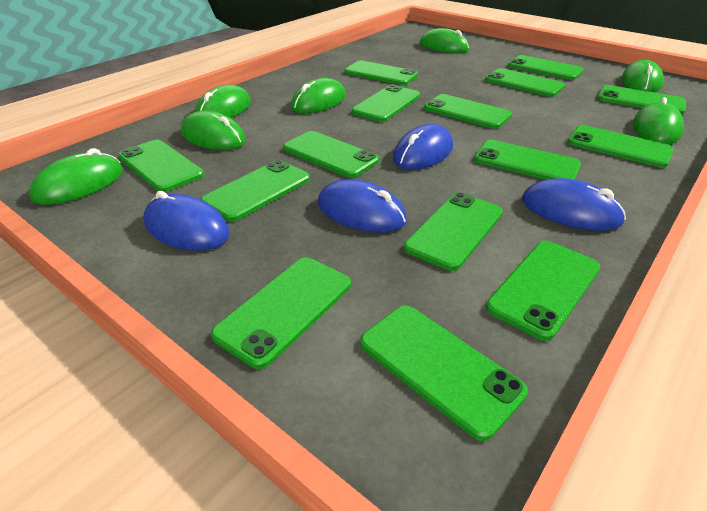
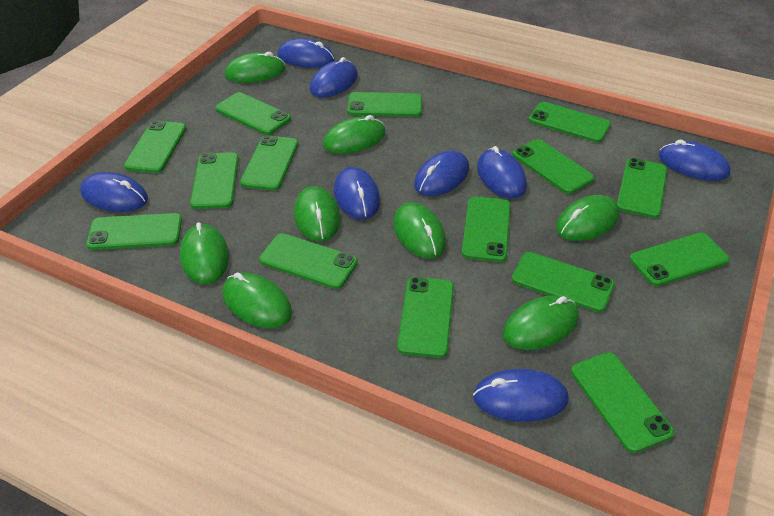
blue mouse: [144,191,230,251] [318,179,407,233] [393,124,453,170] [522,178,626,231] = 4 -> [80,172,148,212] [277,38,335,68] [310,57,358,97] [334,167,380,219] [414,151,469,196] [473,369,569,422] [477,146,527,199] [659,140,730,181] = 8
green mouse: [29,148,123,205] [181,110,246,150] [195,85,251,118] [291,78,346,113] [420,28,469,53] [621,60,664,92] [633,97,684,145] = 7 -> [180,222,229,284] [222,272,292,328] [225,52,285,83] [294,186,340,242] [323,115,386,154] [393,202,446,259] [503,295,579,350] [556,195,619,241] = 8

